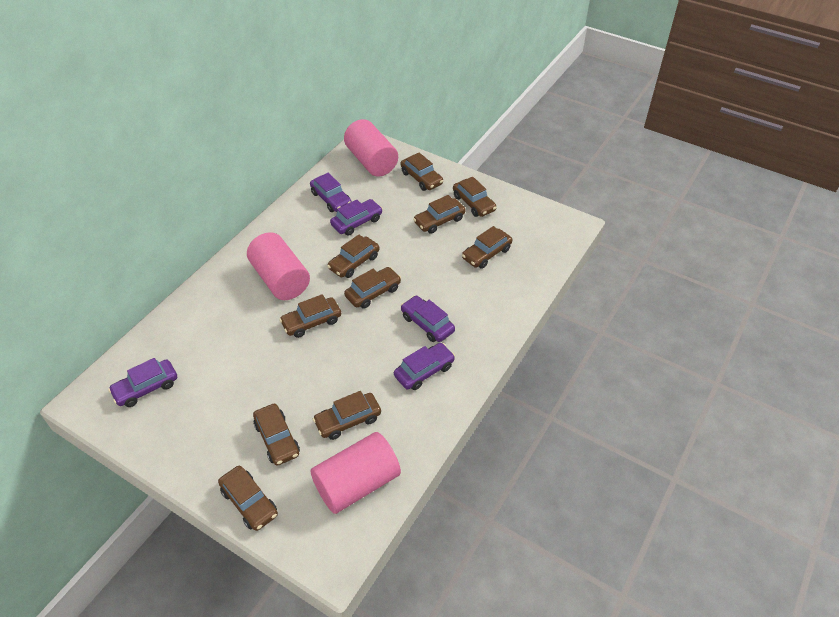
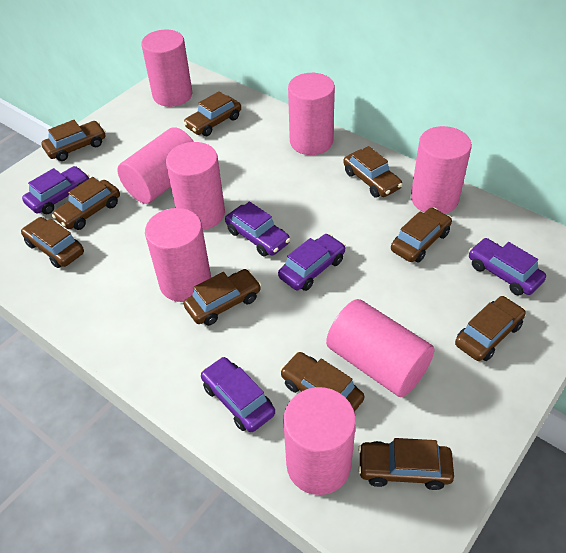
pink cylinder: [247,232,310,300] [311,432,401,514] [344,119,398,177] = 3 -> [117,127,194,204] [141,30,192,107] [145,208,211,302] [166,142,225,230] [283,387,356,495] [288,73,335,155] [326,299,434,397] [411,126,472,214] = 8

